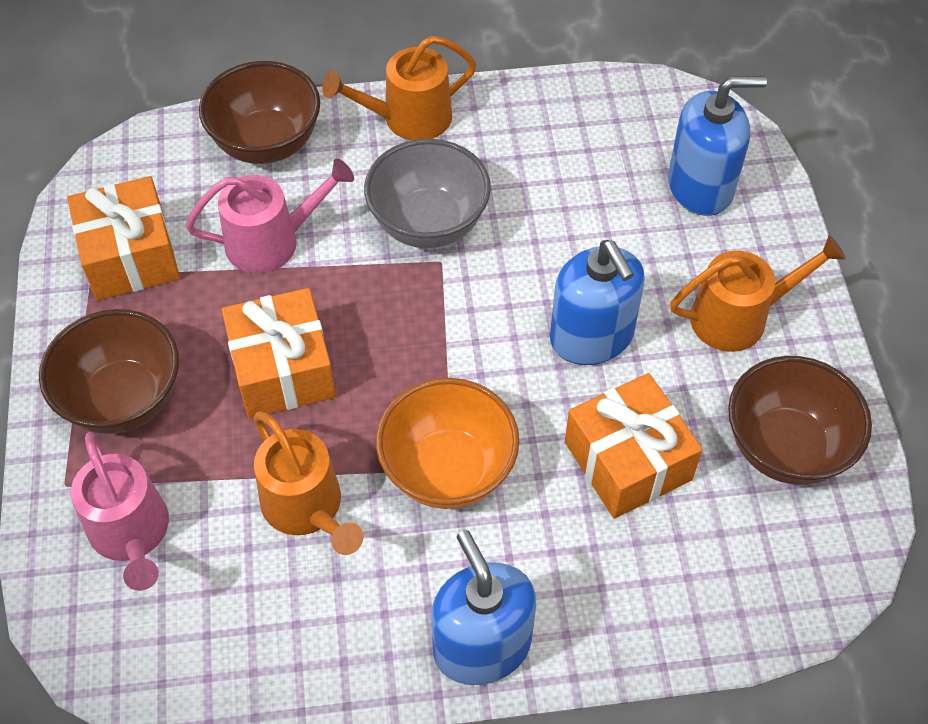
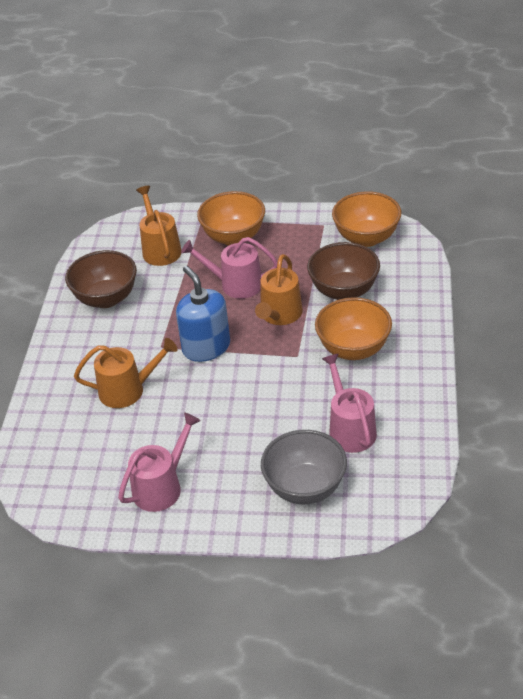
blue soap dispenser: [431,530,536,685] [550,240,645,365] [668,76,767,216] = 3 -> [176,266,230,362] = 1
brown bowl: [39,309,179,434] [199,61,320,164] [728,356,872,485] = 3 -> [65,250,137,308] [307,242,380,300] = 2
orange bowl: [376,378,519,509] = 1 -> [197,191,265,245] [315,297,392,360] [332,191,401,247] = 3
orange gift: [67,176,180,300] [222,288,336,418] [565,373,703,519] = 3 -> none = 0
pink watering can: [71,432,169,591] [185,158,354,273] = 2 -> [118,412,201,512] [181,237,278,299] [322,353,377,453] = 3

